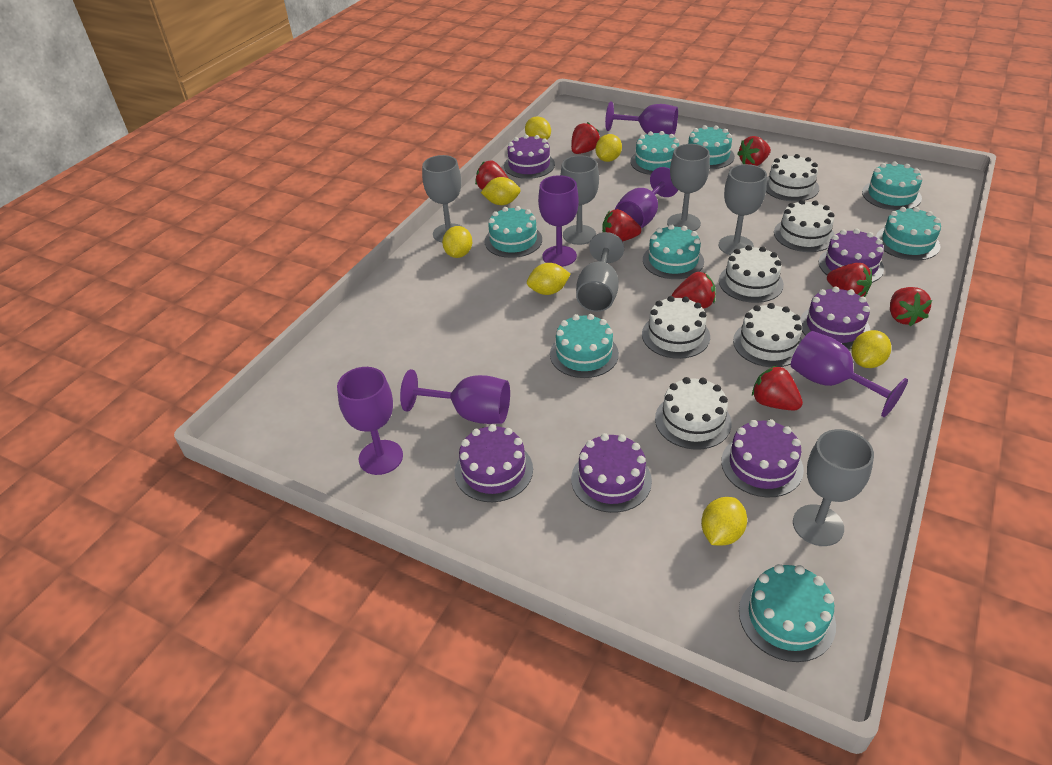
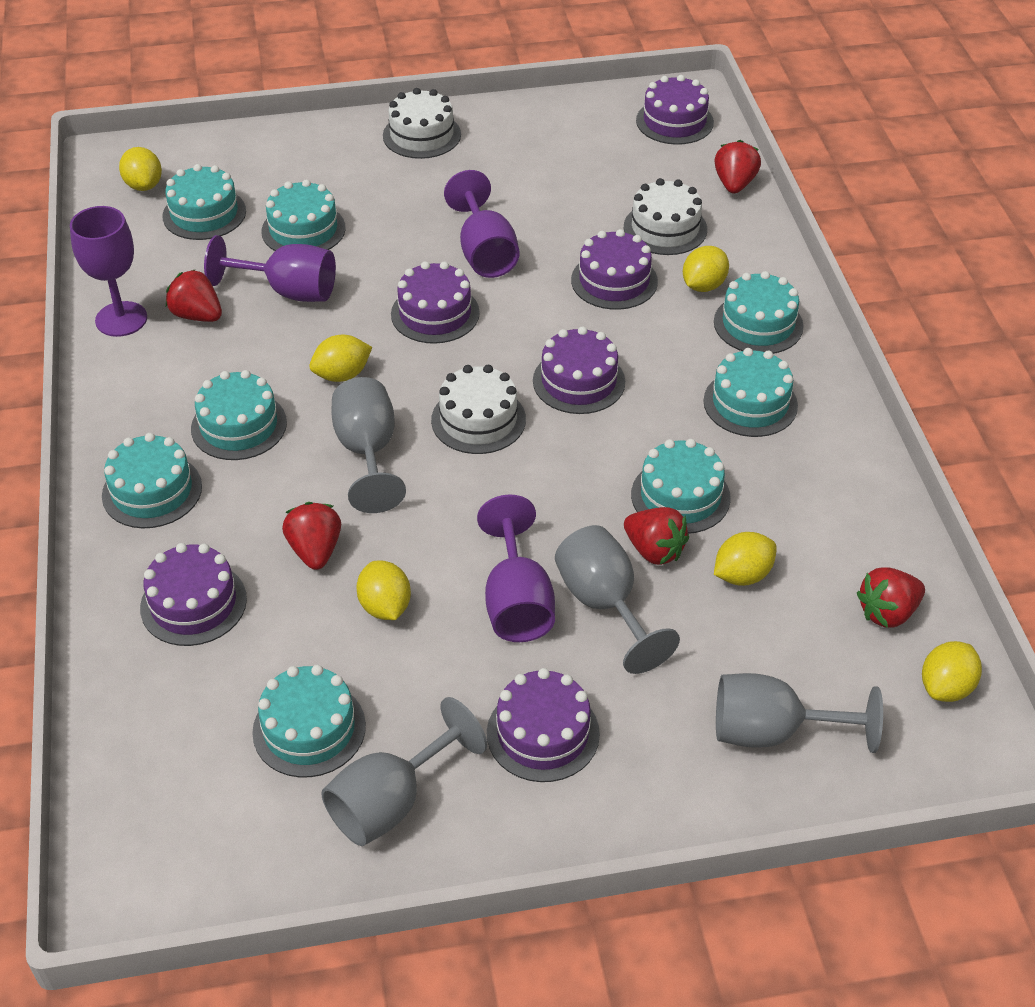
grey goblet: [422,155,463,243] [560,155,599,245] [576,232,624,312] [667,144,710,231] [718,164,767,255] [793,429,874,546] = 6 -> [321,697,487,846] [331,377,406,513] [555,525,680,674] [716,673,883,753] = 4
purple goblet: [337,367,403,475] [400,369,510,424] [538,175,579,267] [605,102,678,135] [615,167,678,228] [791,331,908,417] = 6 -> [70,206,147,337] [204,235,336,302] [444,170,519,278] [477,494,555,642] = 4
red strawberry: [475,161,508,190] [571,122,600,154] [602,209,641,241] [672,272,716,308] [737,136,771,166] [752,365,803,410] [827,263,872,297] [890,287,932,326] = 8 -> [166,269,222,322] [282,502,341,570] [624,507,689,565] [714,140,761,193] [857,567,925,628] = 5
white cake: [642,296,710,359] [655,377,732,450] [719,245,784,303] [733,303,802,367] [766,154,819,202] [774,200,835,252] = 6 -> [383,88,461,159] [431,365,526,454] [624,178,707,255] = 3
yellow lemon: [442,226,472,258] [481,177,521,205] [525,117,551,140] [527,263,570,295] [596,134,622,162] [701,497,747,546] [851,330,891,368] = 7 -> [119,147,162,191] [309,335,372,382] [356,561,411,620] [683,246,729,292] [714,532,777,586] [922,641,982,702] = 6

